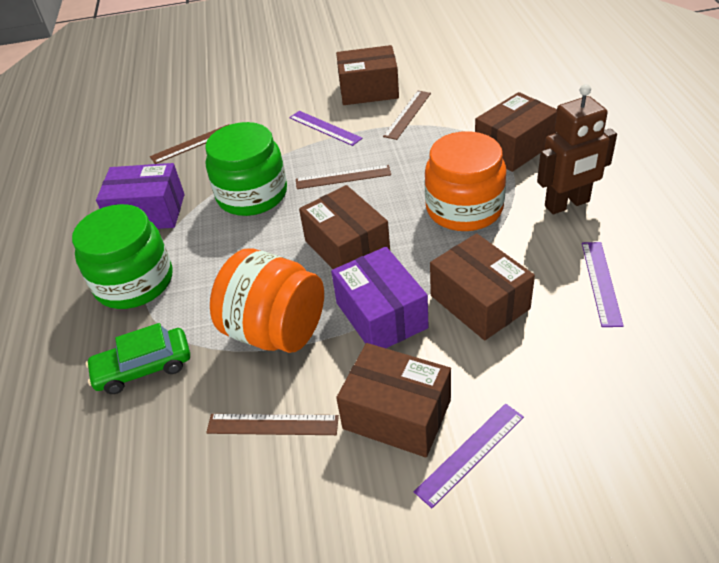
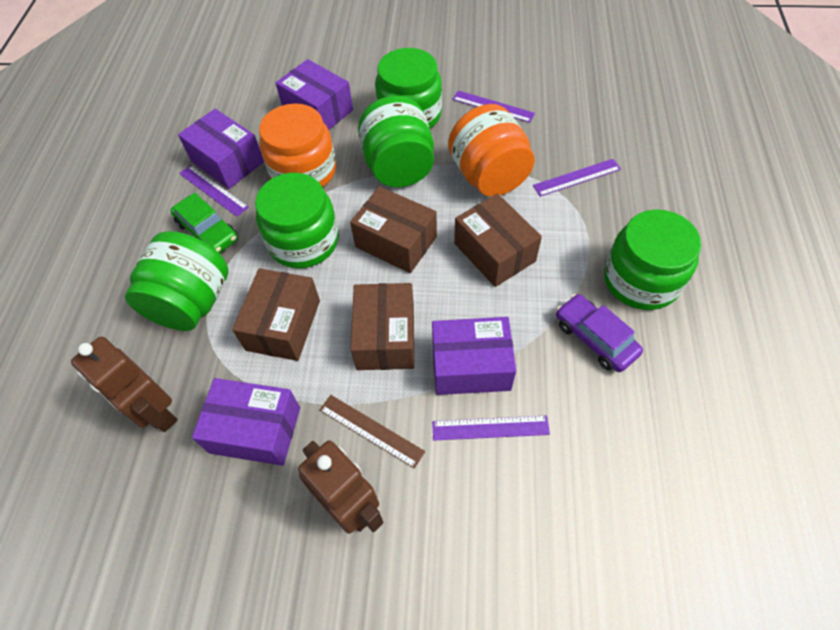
brown box: [299,185,390,269] [336,45,399,105] [336,343,451,457] [430,233,535,341] [475,92,557,172] = 5 -> [232,268,320,361] [350,186,437,273] [350,283,414,370] [454,193,542,287] = 4
brown robot: [537,84,617,214] = 1 -> [71,337,178,432] [298,441,383,534] = 2
brown ruler: [150,124,229,164] [206,414,339,435] [296,165,391,189] [383,91,431,140] = 4 -> [320,395,425,469] = 1
green jar: [72,204,172,309] [205,122,287,216] = 2 -> [125,231,229,331] [255,173,339,268] [358,96,434,187] [375,48,442,129] [604,209,701,310] = 5
purple box: [96,163,184,229] [331,247,429,348] = 2 -> [178,109,264,189] [192,378,300,466] [276,59,353,130] [432,317,516,395] = 4
purple car: none = 0 -> [556,294,643,372] = 1
purple ruler: [289,111,363,146] [414,403,524,508] [582,242,624,327] = 3 -> [179,165,249,217] [432,415,550,440] [452,90,535,123] [533,159,621,197] = 4

